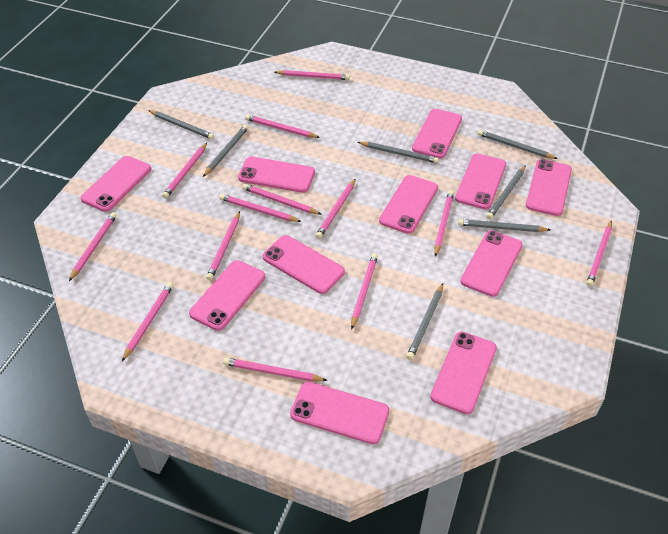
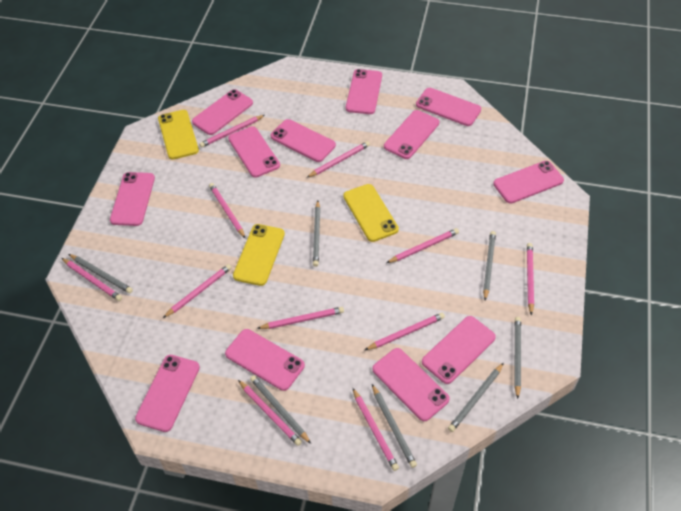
pink pencil: [69,212,117,281] [122,282,174,361] [162,143,207,198] [206,211,240,280] [220,194,302,222] [223,358,328,382] [242,184,321,214] [245,115,320,138] [275,70,350,80] [316,178,356,239] [351,253,378,330] [434,191,454,257] [586,221,612,287] = 13 -> [62,258,122,301] [163,264,232,318] [199,115,265,148] [209,183,245,238] [238,380,302,446] [257,307,344,329] [306,141,370,178] [353,388,399,471] [365,313,445,350] [387,228,459,263] [527,243,534,315] = 11
pink phone: [81,156,151,212] [189,260,265,331] [238,156,315,193] [263,235,345,294] [290,382,389,444] [379,175,438,234] [412,109,462,159] [430,331,497,414] [455,153,506,209] [460,230,523,297] [526,159,572,216] = 11 -> [110,172,155,226] [135,355,200,432] [192,89,253,135] [225,329,305,391] [228,126,280,178] [271,119,336,162] [346,69,382,114] [372,348,450,421] [384,110,439,159] [416,88,481,126] [422,316,496,384] [493,161,564,204] = 12
yellow phone: none = 0 -> [158,110,199,160] [233,224,285,286] [343,184,399,242] = 3

